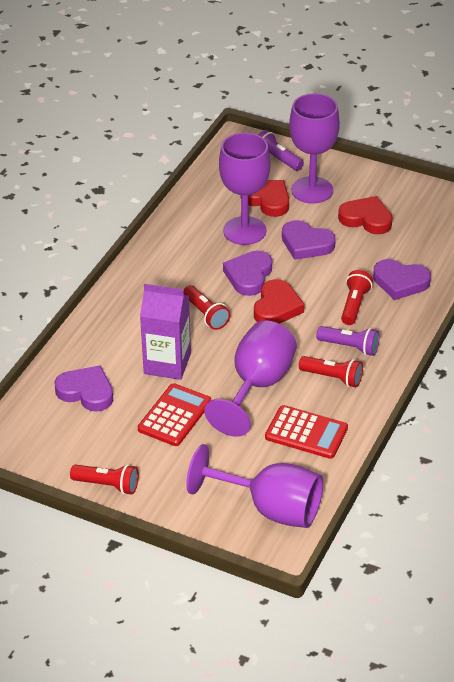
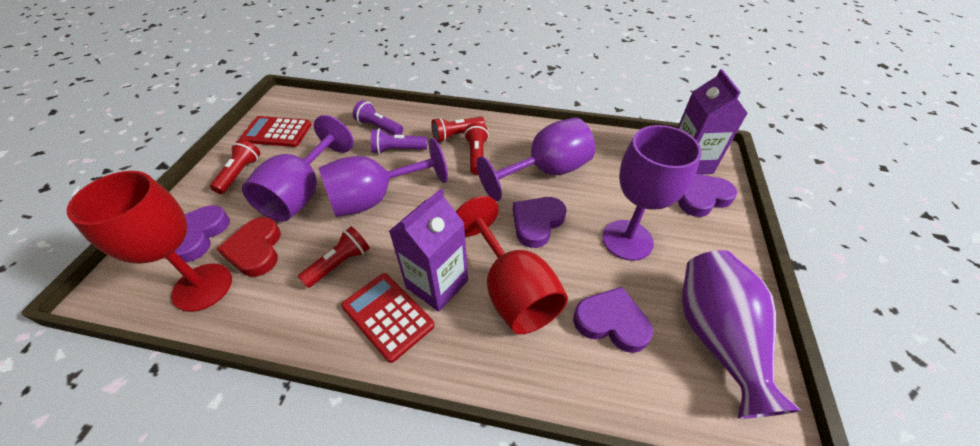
purple carton: [140,284,191,380] = 1 -> [389,189,468,312] [677,69,748,174] = 2
purple vase: none = 0 -> [682,250,802,419] = 1
red goblet: none = 0 -> [67,171,232,312] [456,196,568,334] = 2
red heart: [248,180,289,217] [254,279,305,324] [338,196,393,234] = 3 -> [217,217,281,277] = 1

